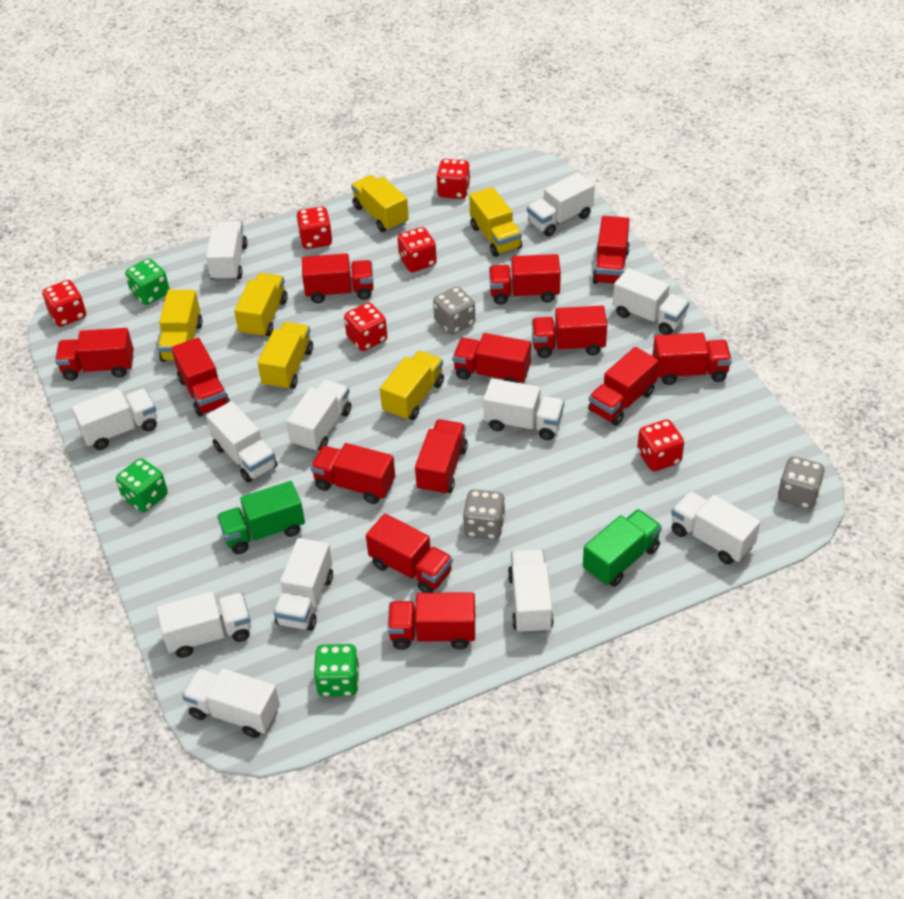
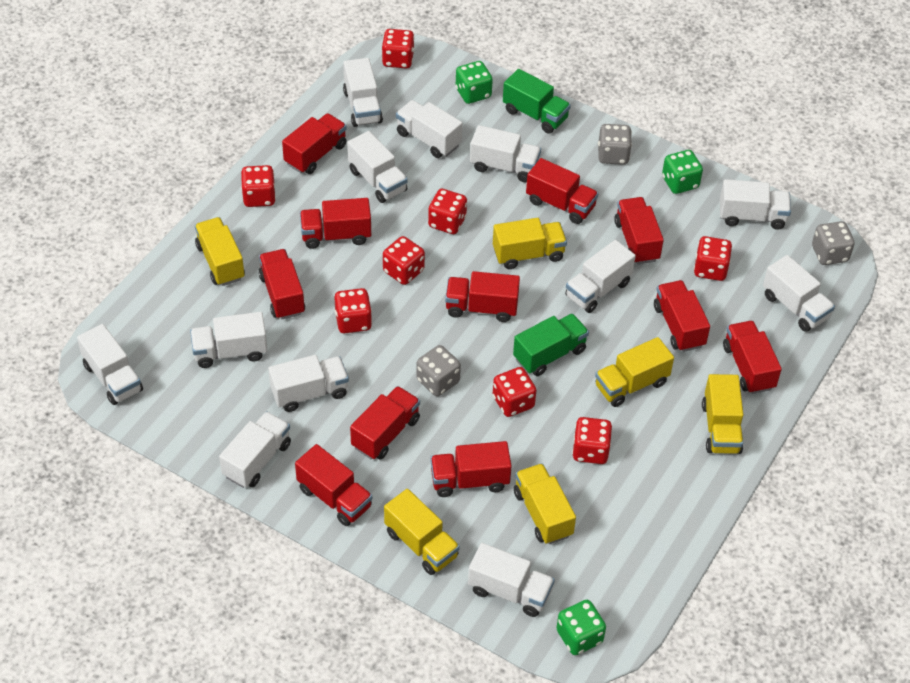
red dice: [42,280,86,327] [296,207,332,249] [344,303,387,351] [397,227,437,272] [436,159,470,199] [637,419,684,471] = 6 -> [241,165,276,207] [334,288,372,333] [382,29,414,68] [383,236,425,285] [428,189,467,234] [493,367,536,417] [572,417,612,464] [694,236,732,281] = 8
red truck: [55,328,134,381] [172,338,230,416] [302,253,374,303] [311,443,395,504] [366,514,453,593] [388,592,475,650] [415,419,468,495] [453,333,531,383] [489,254,561,305] [532,306,607,358] [588,347,659,426] [592,216,630,284] [653,333,732,385] = 13 -> [258,249,305,320] [282,113,347,174] [295,444,372,526] [300,198,371,249] [350,386,420,460] [430,441,512,497] [445,271,520,322] [526,158,598,224] [614,197,664,264] [654,280,710,352] [723,321,782,394] = 11

